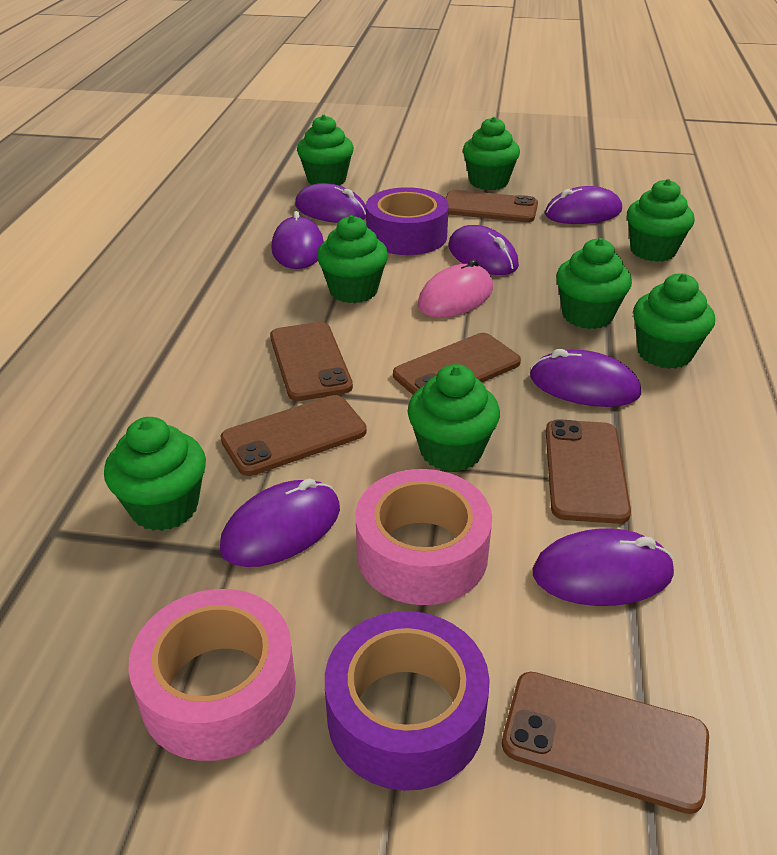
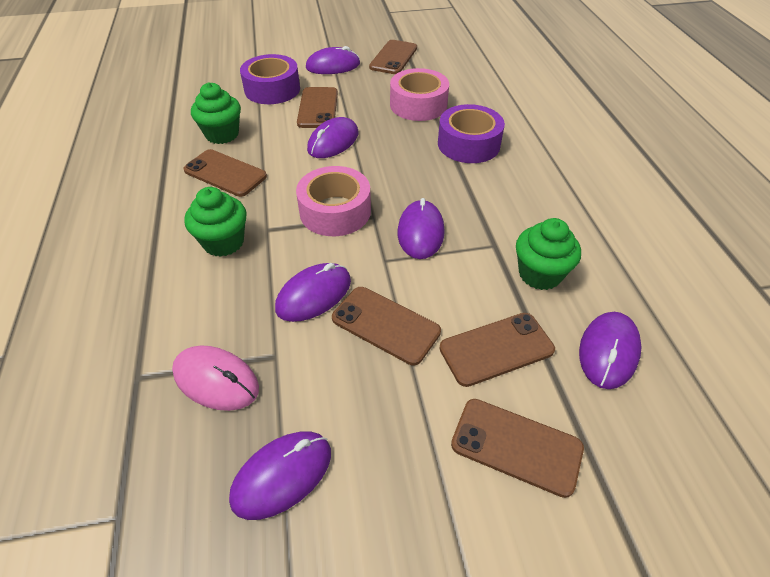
green cupcake: [104,417,206,531] [297,115,354,185] [317,215,388,303] [407,364,500,472] [463,117,520,190] [556,238,632,329] [627,179,695,262] [633,273,715,369] = 8 -> [184,187,247,257] [191,82,241,144] [516,218,581,290] = 3
purple mouse: [220,478,340,567] [271,211,324,269] [295,183,366,223] [448,225,519,275] [530,349,641,407] [533,528,674,606] [545,186,622,224] = 7 -> [229,431,331,520] [275,263,351,322] [306,46,360,74] [307,117,358,158] [397,198,445,259] [579,312,641,389] = 6

